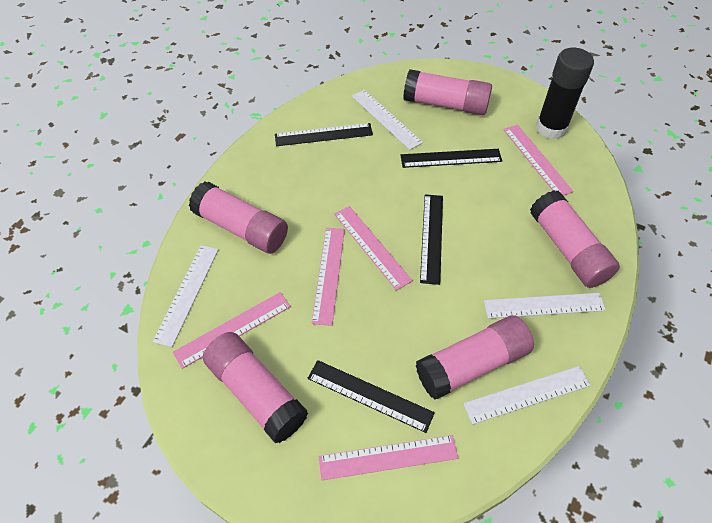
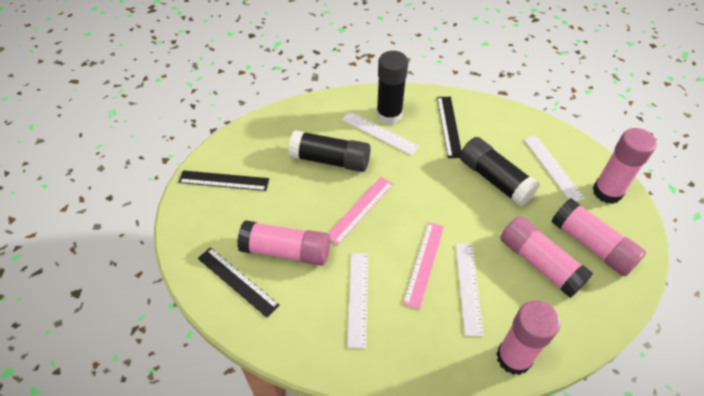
black glue stick: [536,48,594,139] = 1 -> [288,130,371,172] [376,51,408,125] [460,137,540,206] = 3
black ruler: [275,123,373,146] [307,360,435,433] [401,149,502,168] [420,194,443,285] = 4 -> [178,170,269,191] [198,247,279,318] [437,97,461,158] = 3
pink ruler: [173,292,291,369] [312,228,345,326] [319,435,458,480] [334,206,413,290] [503,125,574,196] = 5 -> [328,177,393,245] [403,222,444,310] = 2

